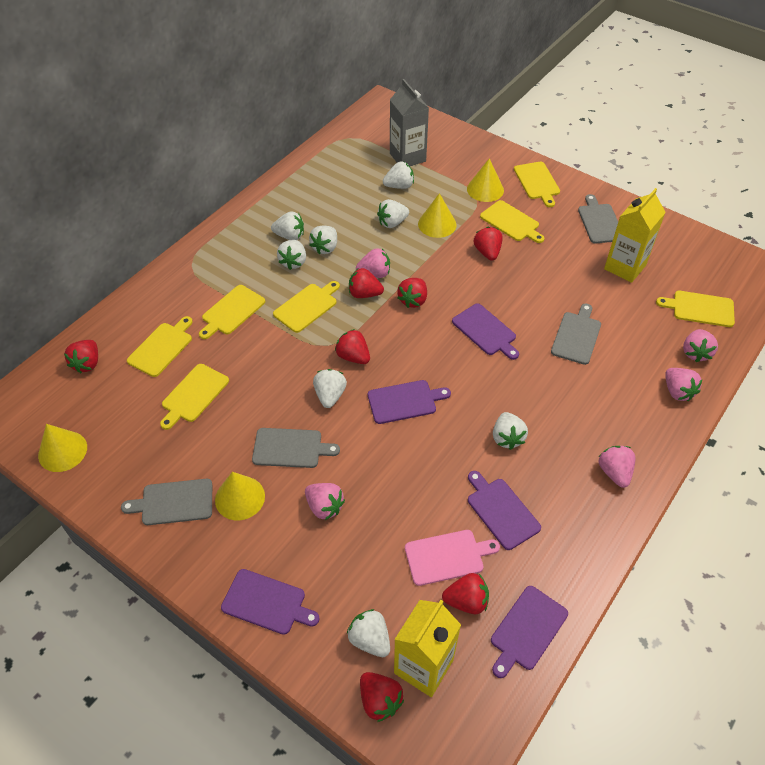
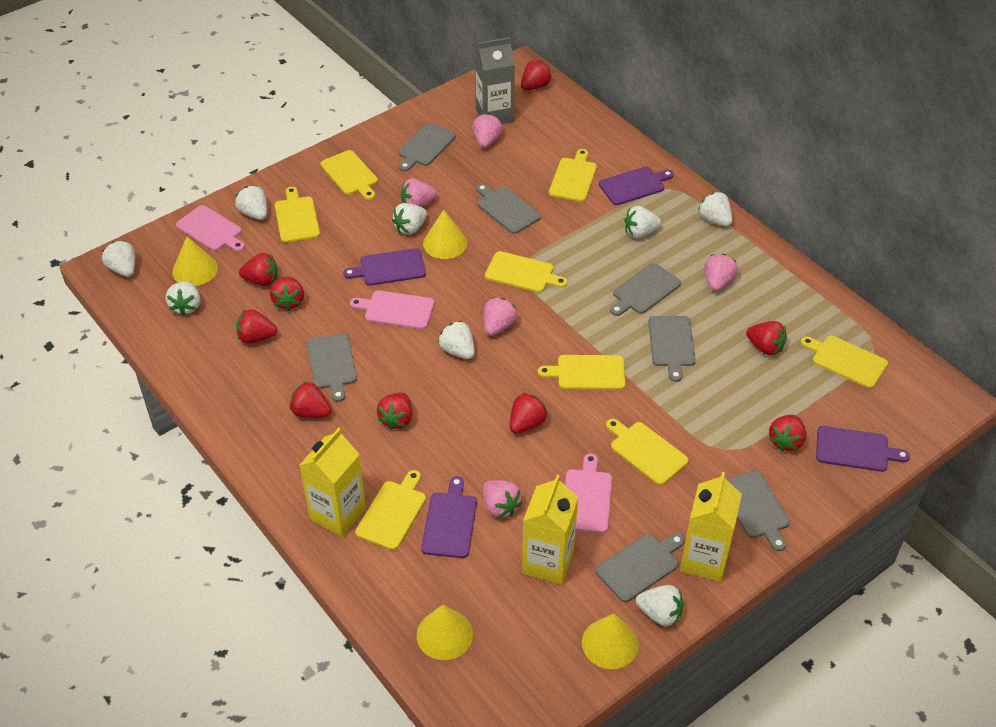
grey cutting board: [121,479,212,525] [252,428,340,468] [551,303,601,365] [578,194,618,243] = 4 -> [307,333,357,402] [398,123,456,171] [476,184,541,234] [596,533,685,602] [610,263,681,316] [649,316,695,382] [726,470,790,551] = 7
pink cutting board: [405,530,500,586] = 1 -> [176,205,245,252] [350,290,434,329] [565,453,612,533] = 3
purple cutting board: [221,569,320,635] [368,380,451,424] [452,304,519,360] [468,471,541,550] [491,586,568,678] = 5 -> [343,248,426,286] [421,476,477,558] [599,167,674,205] [816,426,910,472] = 4
red strawberry: [64,340,98,373] [335,329,370,364] [349,268,384,298] [360,672,404,722] [397,278,427,308] [442,573,489,614] [474,227,503,261] = 7 -> [236,309,277,344] [239,253,278,286] [270,276,304,311] [289,381,331,418] [377,393,413,430] [510,393,548,434] [521,60,552,90] [746,321,787,356] [769,415,806,451] = 9
yellow carton: [394,600,461,697] [604,188,666,283] = 2 -> [299,428,366,537] [522,475,578,585] [680,472,742,582] = 3
yellow cutting board: [127,316,193,377] [160,364,229,430] [199,285,265,339] [273,281,340,333] [480,200,545,243] [514,162,560,207] [656,291,735,327] = 7 -> [275,187,320,243] [320,150,378,200] [355,470,426,550] [485,251,567,293] [538,355,625,390] [549,149,597,202] [606,419,689,485] [800,336,888,388] = 8

